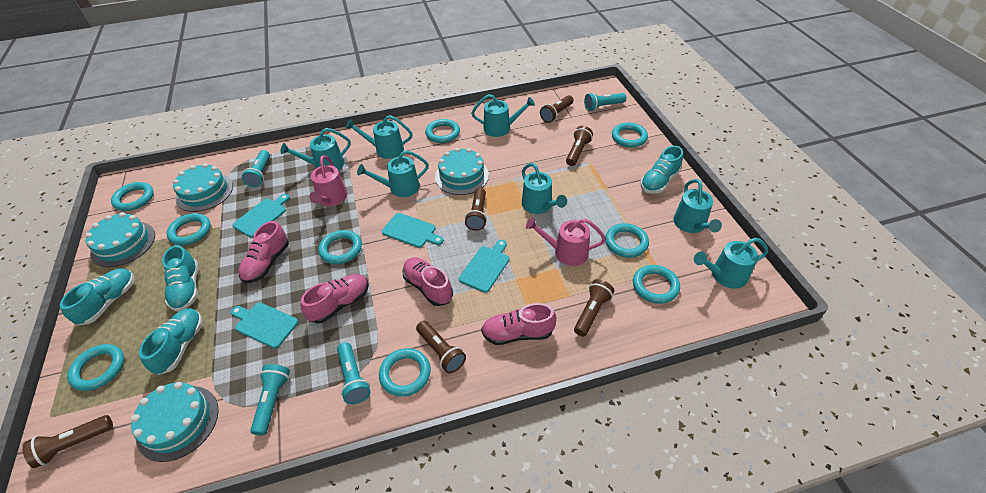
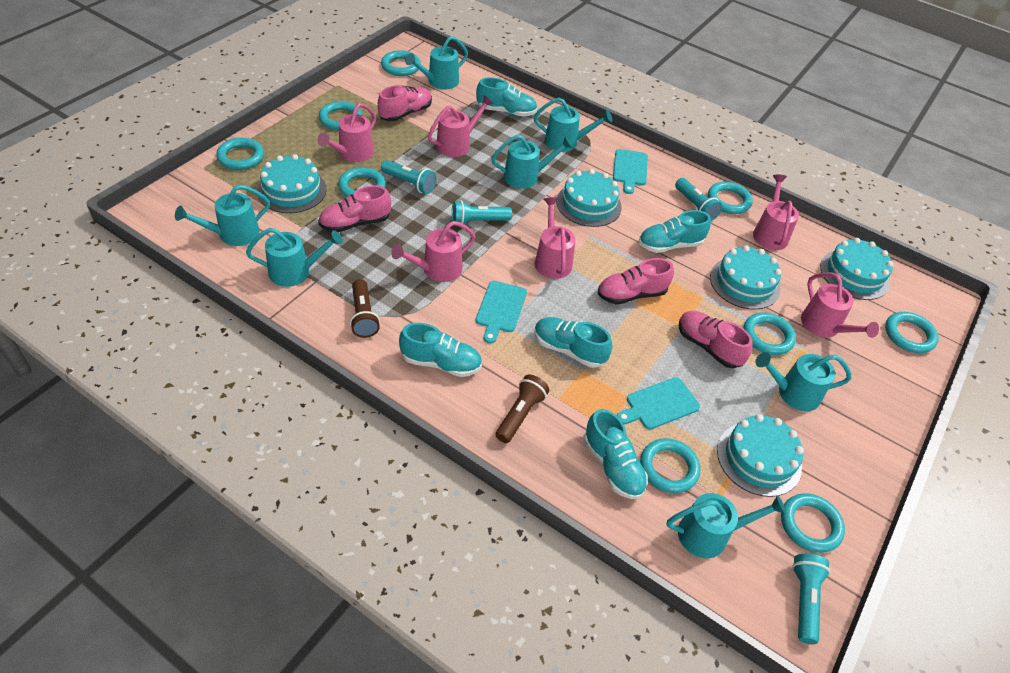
brown flashlight: [22,415,113,468] [416,321,466,373] [465,188,487,231] [540,95,574,123] [566,126,593,166] [574,279,615,337] = 6 -> [350,279,380,338] [496,374,549,443] = 2
pink watering can: [309,155,347,206] [526,218,606,266] = 2 -> [317,103,376,162] [391,221,476,282] [428,95,494,157] [535,197,576,279] [753,174,799,250] [801,273,879,338] = 6
turquoise cake: [85,212,155,267] [131,382,219,462] [173,163,233,212] [435,148,489,195] = 4 -> [257,154,327,213] [557,169,622,227] [710,245,781,310] [717,414,804,497] [820,238,893,300] = 5
turquoise cutting board: [231,303,298,348] [233,194,290,237] [382,213,444,248] [459,240,510,293] = 4 -> [476,281,527,344] [613,149,648,194] [617,377,700,429] = 3
turquoise shoe: [60,268,134,325] [139,308,203,375] [162,245,198,311] [640,146,683,194] = 4 -> [399,323,482,377] [476,77,537,117] [534,317,612,368] [584,409,648,499] [639,210,711,253] = 5

